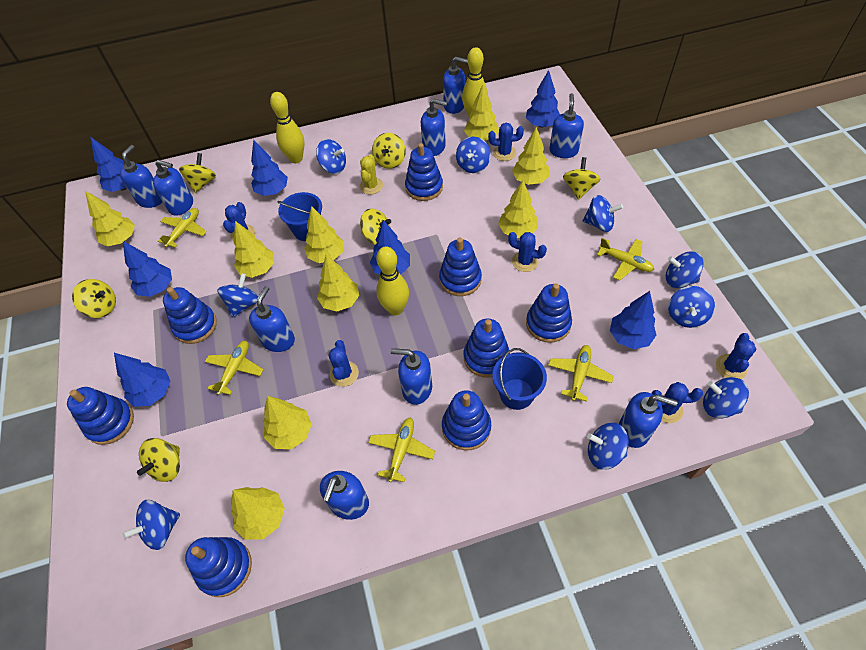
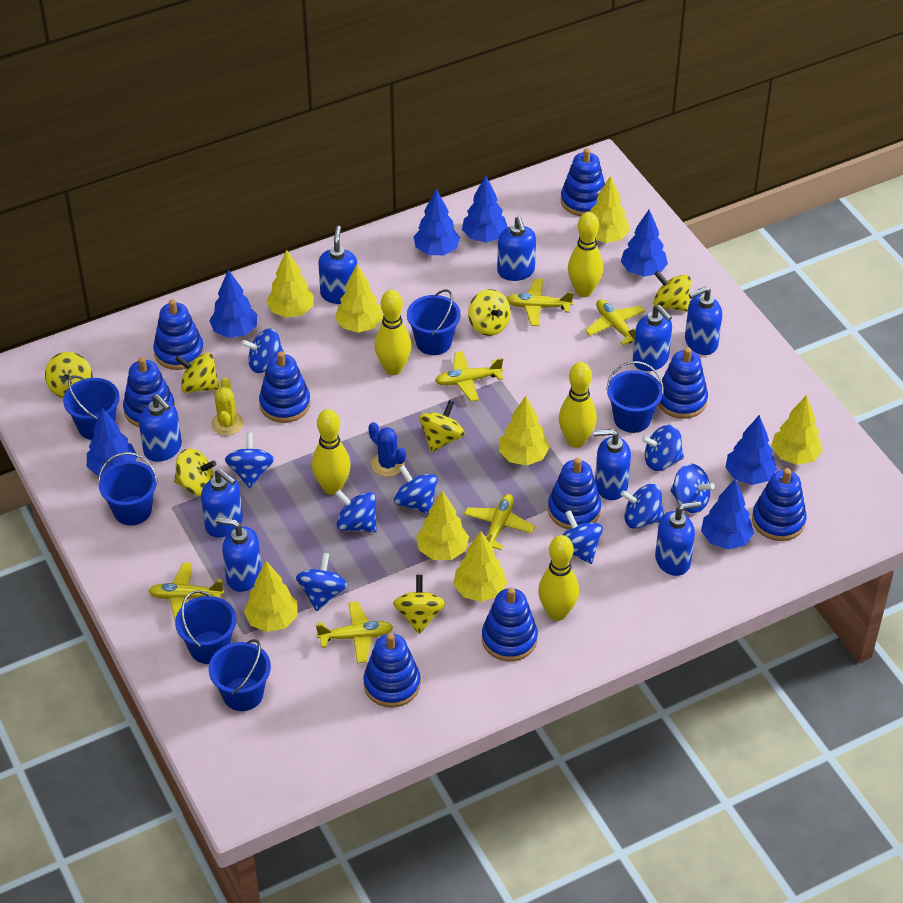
blue bucket: [278,192,322,241] [492,348,547,410] = 2 -> [63,376,120,440] [98,452,158,525] [175,591,236,664] [209,639,271,711] [407,289,461,355] [606,361,664,433] = 6
blue cactus: [223,202,255,241] [328,340,359,387] [488,123,524,161] [508,232,547,272] [651,382,703,423] [716,333,756,379] = 6 -> [368,422,406,477] = 1
blue stacking toy: [67,387,134,445] [163,287,217,344] [185,537,252,597] [405,143,443,201] [439,238,482,296] [442,390,491,450] [464,319,510,378] [526,284,572,343] = 8 -> [123,357,175,427] [153,299,204,370] [259,351,310,423] [363,633,421,708] [482,588,538,661] [548,458,601,529] [561,148,605,216] [658,347,708,419] [752,468,807,541] = 9
yellow bowling pin: [270,92,305,163] [376,246,409,315] [462,47,488,117] = 3 -> [312,409,351,495] [375,290,411,375] [538,535,579,621] [559,362,597,448] [568,212,603,297] = 5
yellow plane: [158,208,207,248] [205,341,263,395] [368,417,435,482] [548,345,614,402] [597,238,654,281] = 5 -> [149,563,224,619] [316,601,393,663] [435,351,503,402] [464,494,535,550] [507,279,574,326] [585,299,645,345] = 6
yellow spinning top: [72,279,116,318] [137,438,180,482] [179,153,216,193] [360,208,391,245] [372,133,406,169] [563,157,600,200] = 6 -> [45,352,93,398] [174,449,216,496] [175,353,219,393] [393,575,446,634] [419,400,465,452] [468,289,511,336] [653,271,691,312] = 7
yellow tree: [85,191,135,246] [231,487,285,540] [233,221,274,278] [263,396,312,449] [304,206,344,263] [317,255,359,311] [464,85,499,141] [498,180,538,238] [512,127,549,185] = 9 -> [244,561,298,632] [266,250,314,318] [335,265,383,333] [416,490,469,560] [453,531,507,602] [499,396,550,465] [590,176,630,243] [771,395,823,465] = 8

